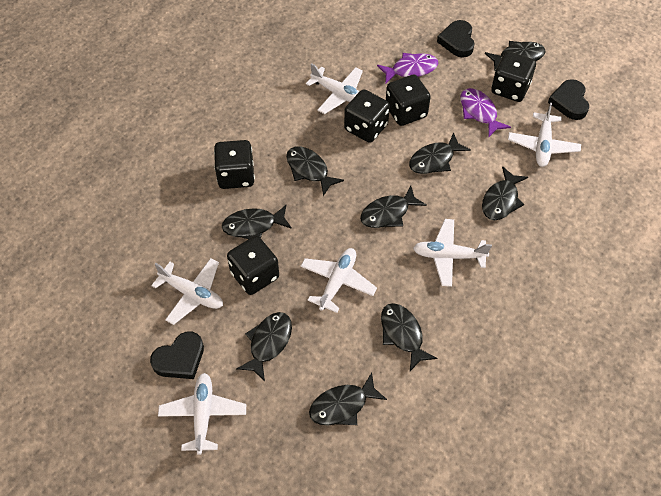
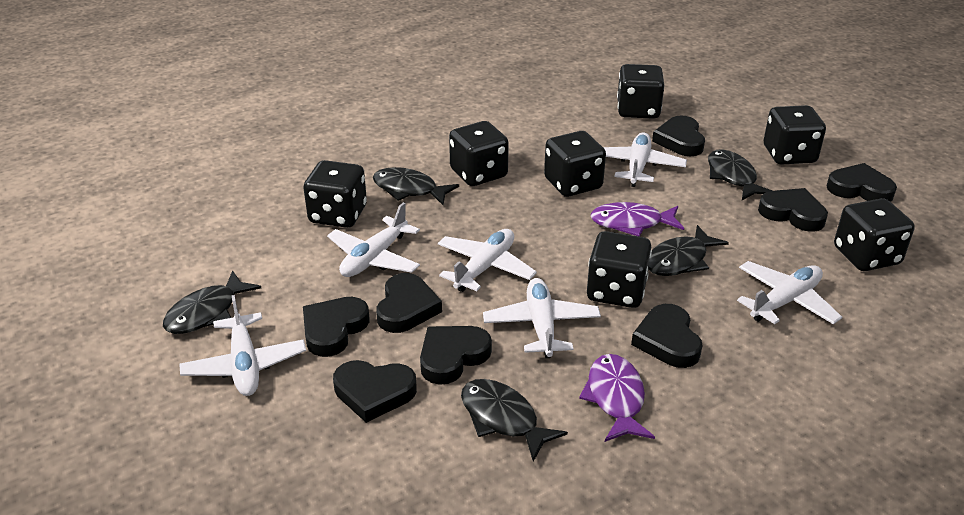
black dice: [214,140,255,189] [227,236,279,295] [344,89,390,143] [386,75,431,126] [491,51,536,102] = 5 -> [304,160,367,228] [449,121,509,186] [544,131,606,197] [587,231,652,308] [617,64,664,119] [764,105,826,165] [834,198,915,271] = 7
black fish: [222,205,292,239] [236,312,292,382] [286,146,344,196] [309,372,387,425] [360,186,427,228] [381,303,438,371] [409,132,471,174] [482,166,528,220] [485,41,546,71] = 9 -> [163,270,261,334] [373,167,459,205] [461,379,568,462] [649,225,729,276] [708,150,773,200] = 5
black heart: [150,332,204,379] [437,20,475,58] [548,79,589,120] = 3 -> [303,297,369,357] [333,360,417,423] [376,273,442,333] [420,326,492,385] [631,304,702,368] [652,116,705,156] [758,188,828,232] [826,163,897,202] = 8

